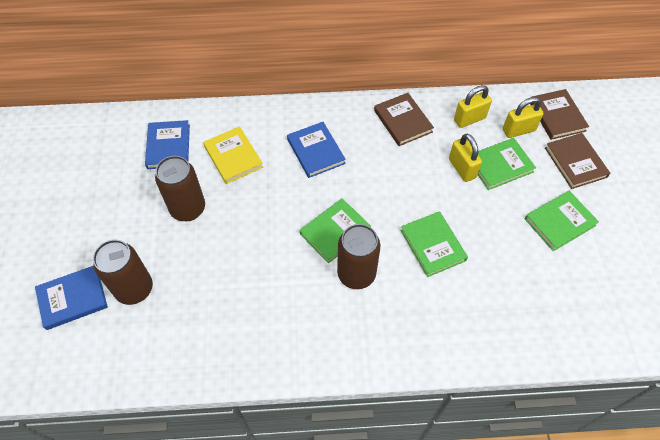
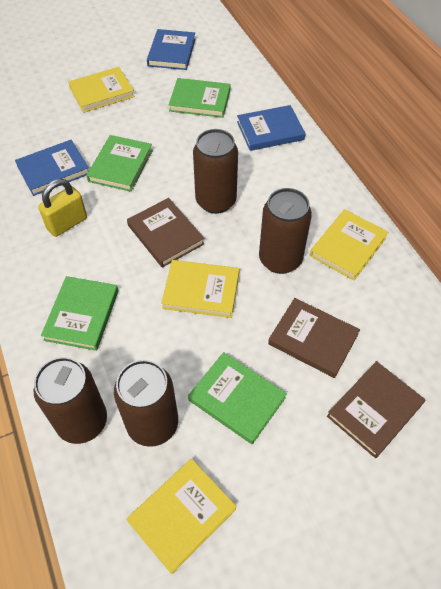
brown can: [93,240,153,305] [155,156,205,221] [337,224,380,289] = 3 -> [34,357,107,444] [114,360,178,447] [193,129,238,214] [259,188,312,274] = 4
yellow book: [203,126,263,184] = 1 -> [68,67,135,113] [126,459,236,574] [161,260,239,318] [310,209,388,281] = 4
yellow padlock: [449,134,482,182] [454,85,492,128] [503,97,544,138] = 3 -> [38,179,87,237] = 1

